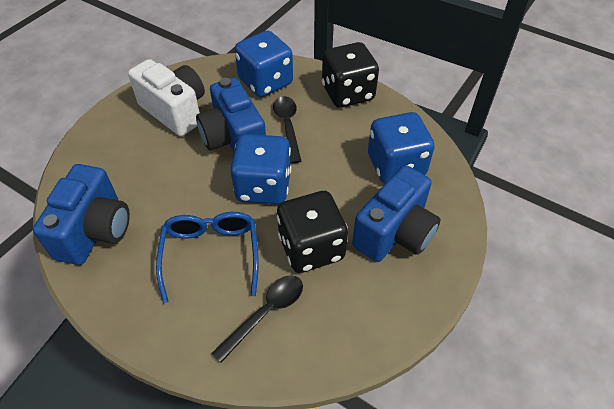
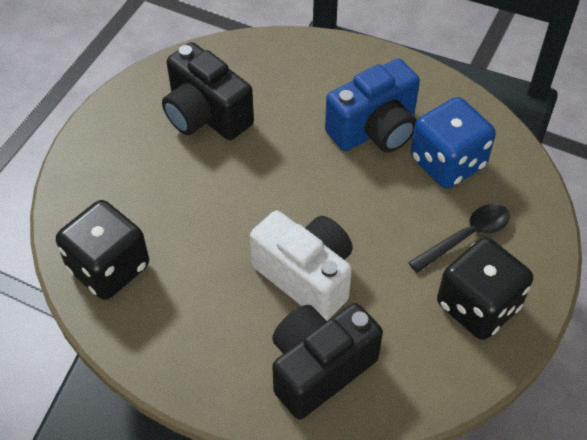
black camera: none = 0 -> [162,42,254,140] [272,303,383,419] = 2
black spoon: [212,275,303,363] [273,96,301,163] = 2 -> [408,204,510,273] = 1
blue camera: [33,164,130,265] [196,78,266,152] [352,165,440,262] = 3 -> [325,59,420,152] = 1
blue dice: [230,134,291,204] [234,31,293,97] [368,112,434,184] = 3 -> [411,97,496,189] = 1
blue glasses: [156,212,259,303] = 1 -> none = 0

